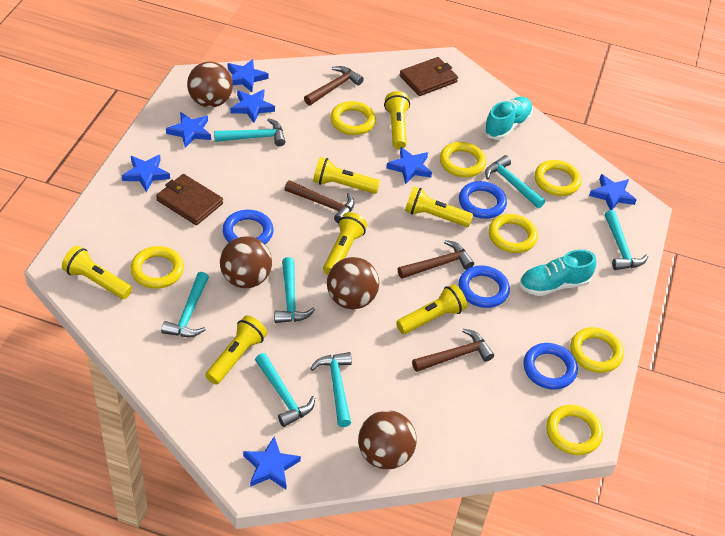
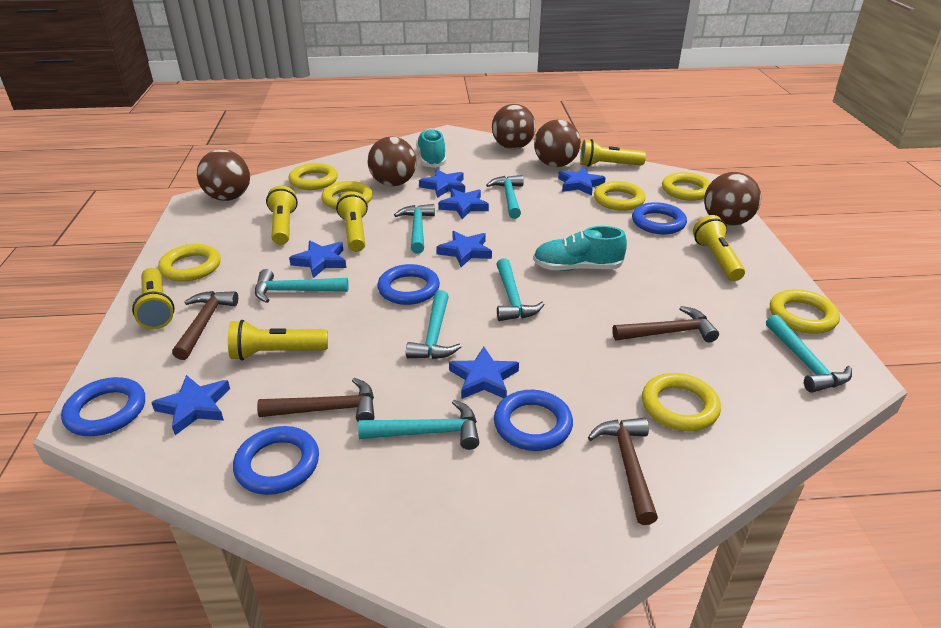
blue ring: [222,210,273,244] [458,266,510,308] [459,181,507,219] [523,343,578,390] = 4 -> [61,377,145,436] [233,426,319,495] [377,264,440,305] [494,390,573,451] [632,202,687,234] = 5
brown ball: [187,62,233,108] [220,236,272,288] [327,257,379,309] [358,410,417,469] = 4 -> [197,149,250,201] [368,137,417,186] [492,104,536,149] [534,120,581,167] [704,172,761,226] = 5
brown wallet: [156,174,223,225] [400,57,458,96] = 2 -> none = 0
yellow flashlight: [62,246,132,299] [205,316,267,384] [313,157,380,194] [323,212,367,275] [384,91,410,149] [396,284,467,334] [405,187,473,227] = 7 -> [132,268,175,329] [228,320,328,361] [266,186,298,245] [336,191,368,252] [580,139,646,167] [693,215,745,281] = 6

